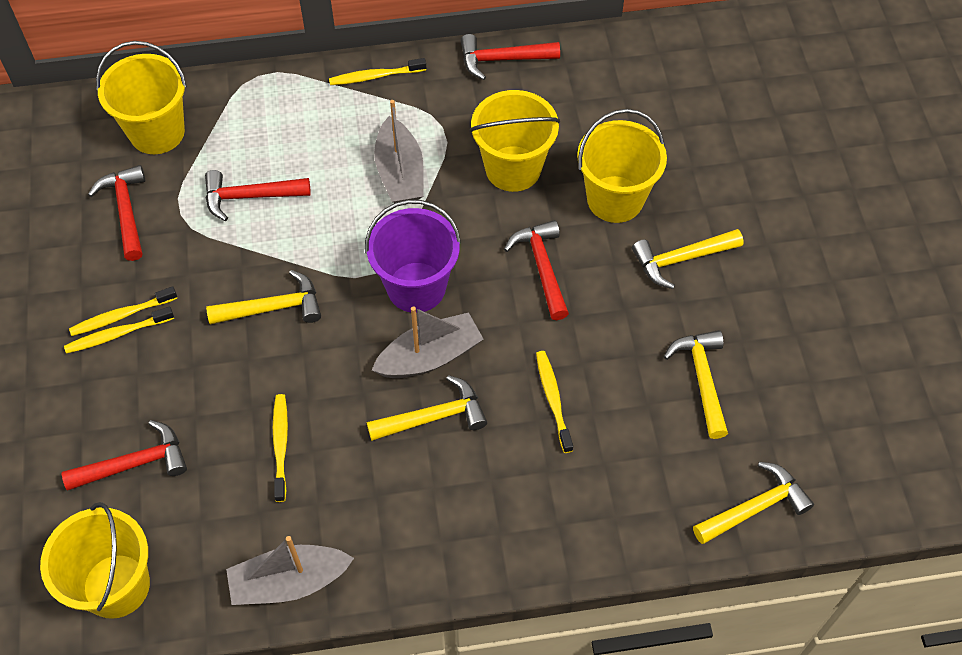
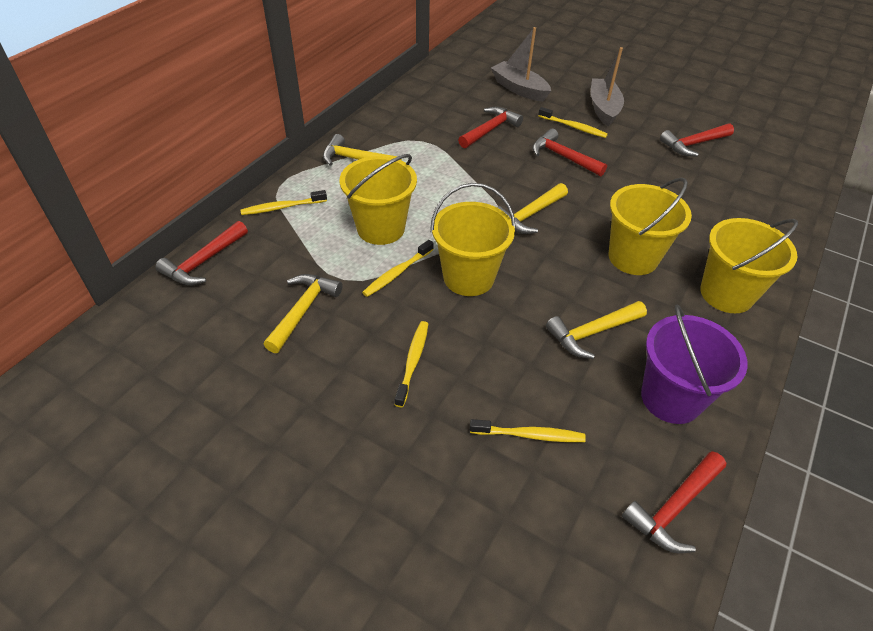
grey boat: [226,536,354,605] [372,306,483,378] [374,100,424,203] = 3 -> [491,27,551,102] [591,47,624,126] = 2
yellow hammer: [206,270,321,325] [367,375,487,441] [632,229,744,289] [663,330,728,439] [693,462,814,544] = 5 -> [263,274,343,353] [323,134,402,166] [497,183,568,234] [546,301,647,359] = 4

